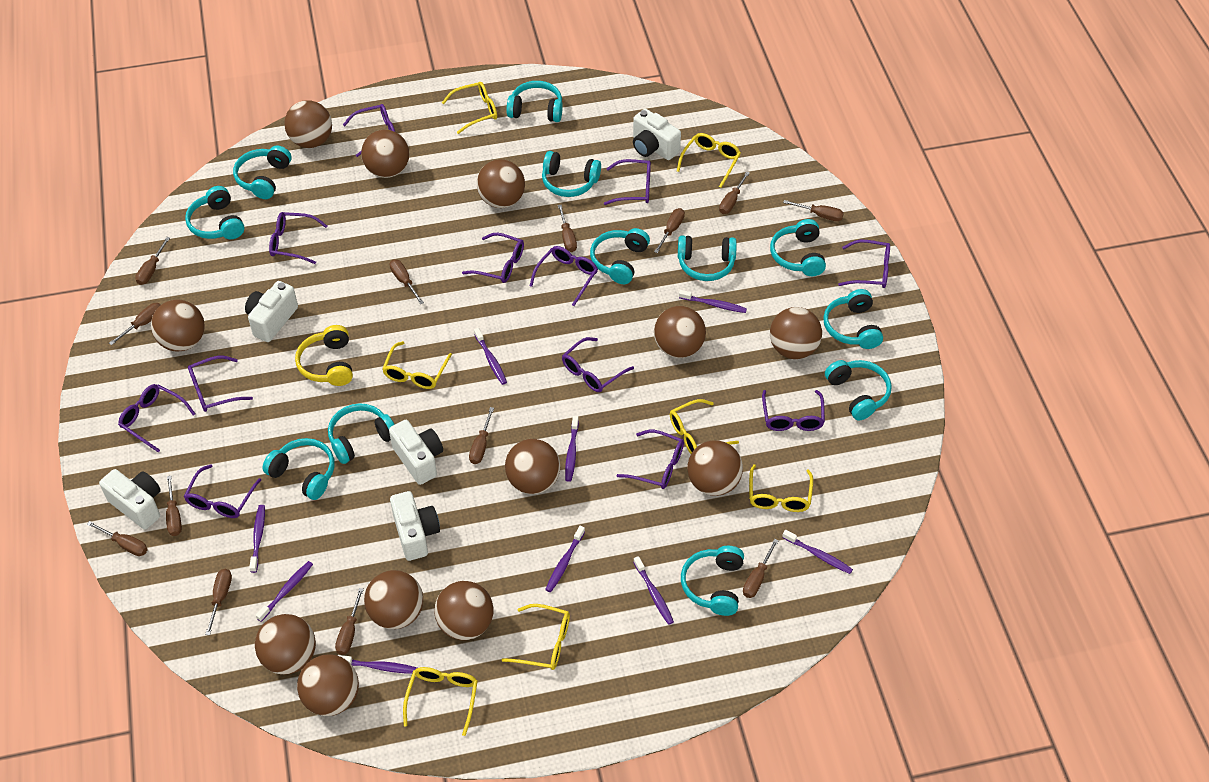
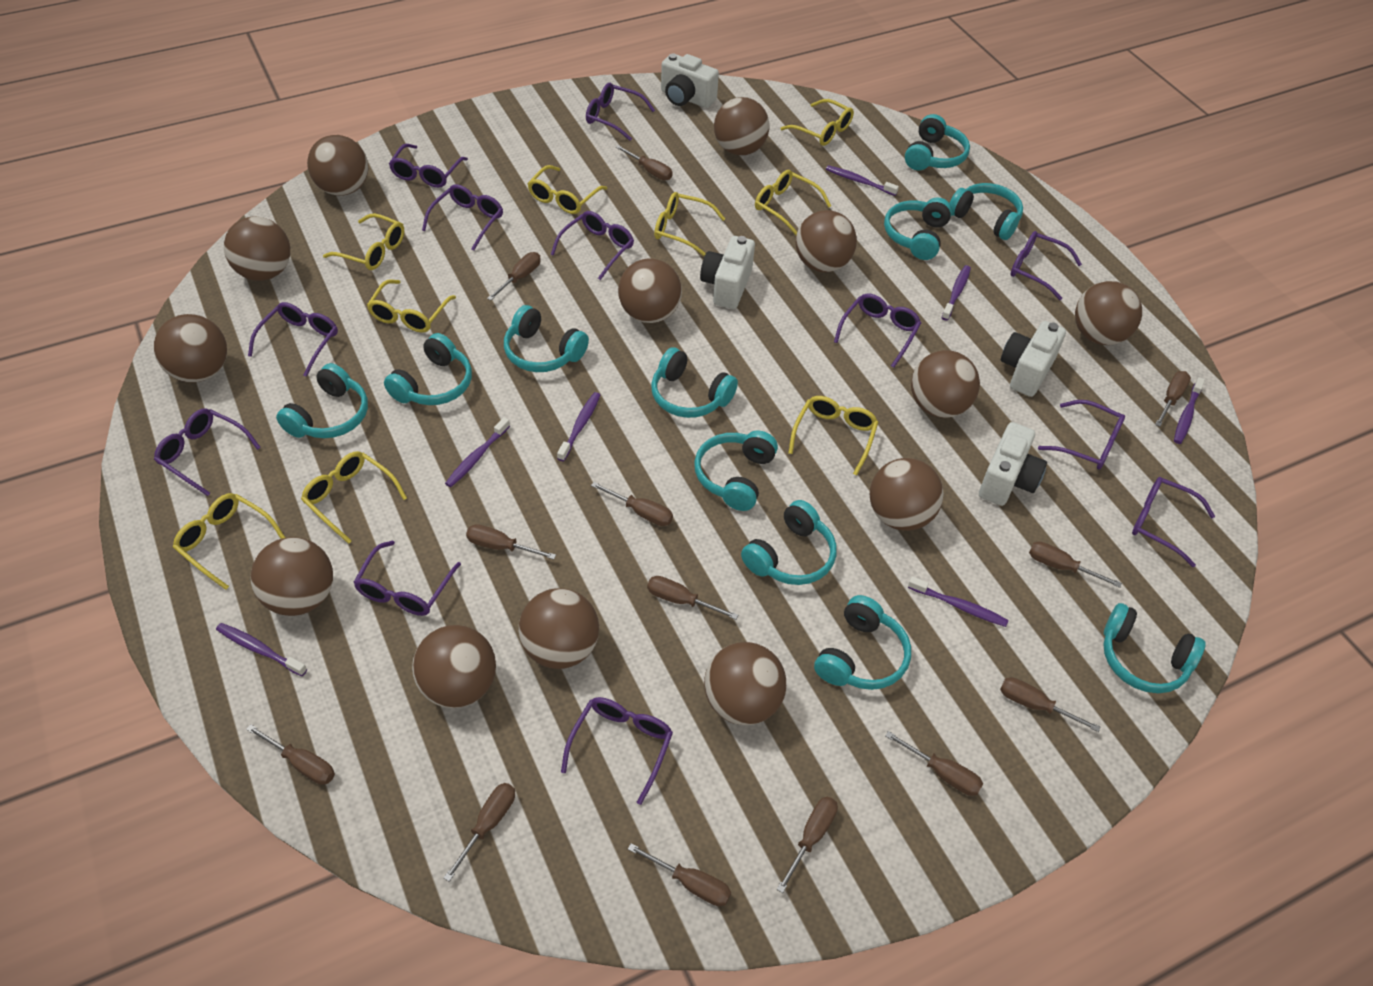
brown ball: [151,299,205,352] [255,614,316,675] [284,100,332,148] [297,654,359,716] [361,130,409,178] [364,570,423,629] [434,581,494,640] [477,159,525,208] [505,439,560,494] [654,306,706,358] [687,440,743,496] [770,307,822,359] = 12 -> [154,314,227,382] [224,216,290,281] [250,537,333,616] [307,135,369,196] [412,625,496,708] [519,588,599,669] [618,258,682,323] [704,642,786,725] [714,97,769,155] [796,210,857,272] [870,458,944,531] [911,350,980,418] [1075,281,1142,345] = 13
purple toothbrush: [249,505,265,573] [256,561,313,622] [338,655,417,674] [474,328,507,385] [545,526,585,592] [565,416,579,482] [633,556,674,625] [679,290,747,313] [782,530,853,574] = 9 -> [216,623,307,676] [445,417,510,487] [557,392,600,461] [826,165,899,196] [908,576,1009,627] [941,265,971,321] [1174,377,1205,444] = 7
turquoise headphones: [185,186,244,239] [233,146,292,199] [262,438,334,500] [328,404,395,464] [506,81,563,122] [542,151,601,197] [590,228,650,284] [678,235,737,281] [681,546,744,616] [770,219,826,276] [823,289,883,349] [825,360,892,420] = 12 -> [276,363,368,438] [384,333,472,405] [504,305,589,372] [651,347,738,418] [694,431,778,511] [741,500,837,585] [814,595,911,690] [884,198,952,260] [905,114,970,170] [950,183,1023,240] [1103,603,1206,693] = 11
white camera: [99,469,161,530] [245,281,298,342] [389,420,443,485] [390,491,440,561] [633,109,681,160] = 5 -> [661,53,719,108] [700,236,755,309] [979,422,1047,506] [1001,321,1066,397] = 4
yellow glasses: [382,341,452,389] [403,667,478,736] [442,82,497,134] [502,604,570,670] [670,399,739,454] [677,133,741,188] [749,464,813,512] = 7 -> [173,493,286,590] [301,451,407,544] [323,213,404,270] [367,279,456,333] [527,165,608,214] [654,192,725,256] [755,170,831,235] [780,99,854,146] [788,396,878,476] = 9
yellow headphones: [295,325,353,386] = 1 -> none = 0

